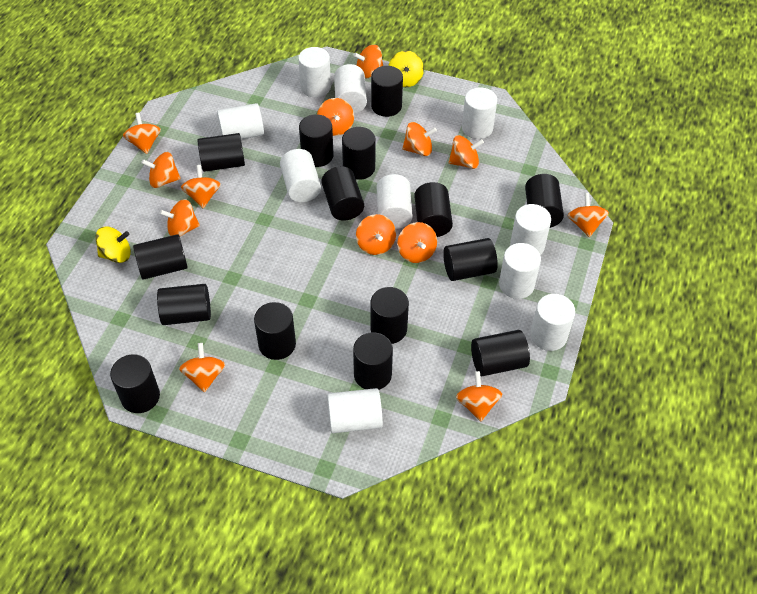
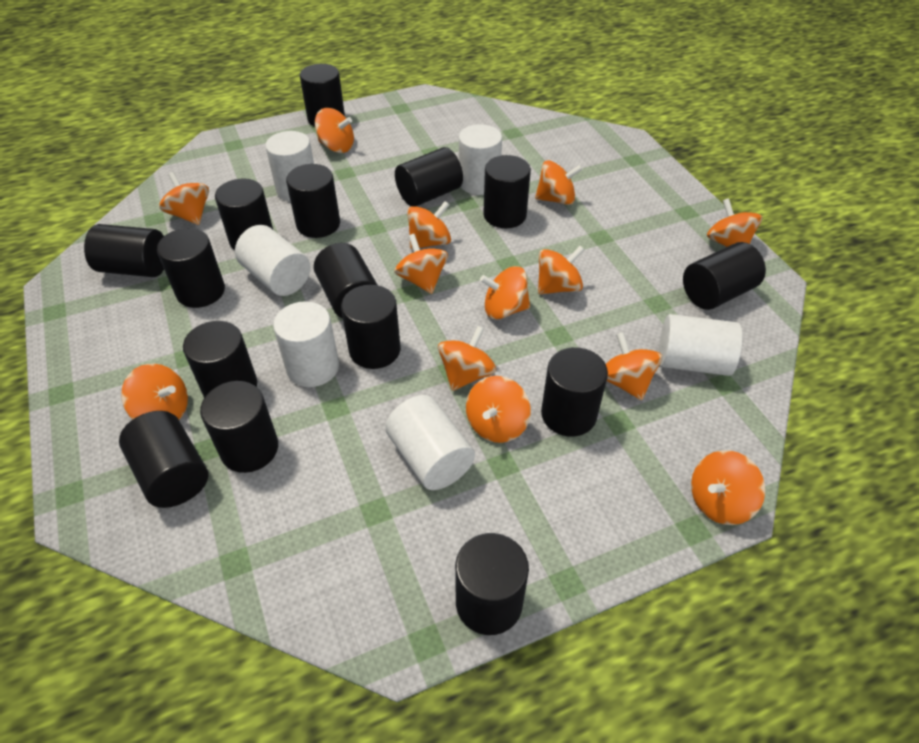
white cylinder: [217,103,264,139] [280,149,321,202] [298,47,331,97] [327,388,383,433] [334,64,367,114] [377,174,413,229] [462,87,497,139] [499,243,541,299] [510,204,551,255] [530,294,575,351] = 10 -> [235,225,310,296] [265,131,314,202] [273,301,339,387] [385,395,475,490] [459,124,502,195] [659,314,742,376] = 6
yellow spinning top: [95,226,131,263] [388,51,424,87] = 2 -> none = 0

